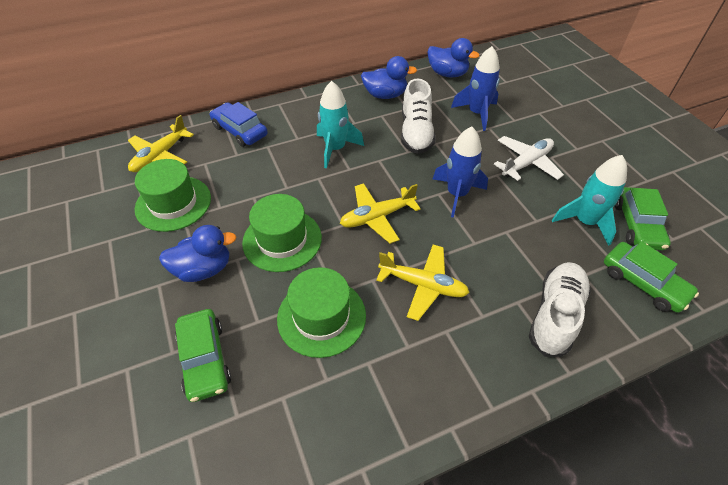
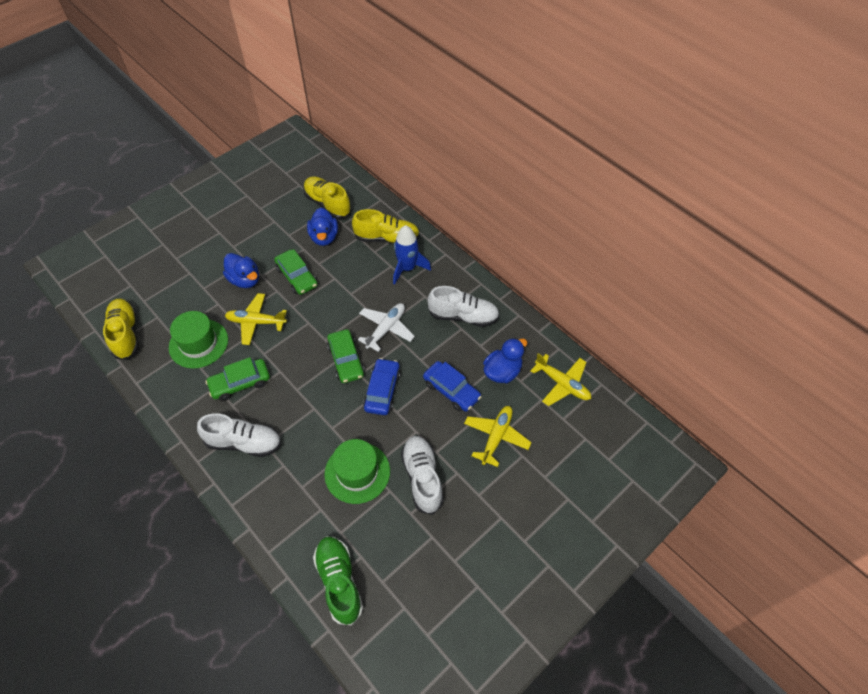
blue car: [210,102,268,147] = 1 -> [363,358,401,415] [423,361,481,412] = 2
blue rocket: [432,127,488,218] [451,46,500,131] = 2 -> [393,225,431,284] = 1
green hat: [135,159,211,232] [242,194,322,272] [277,267,366,358] = 3 -> [169,311,228,369] [324,439,390,504] = 2
green shoe: none = 0 -> [313,536,363,625] = 1
turquoise rocket: [317,81,364,168] [552,155,627,246] = 2 -> none = 0
white shoe: [401,78,436,154] [529,262,591,357] = 2 -> [197,413,281,457] [401,436,444,515] [427,286,499,327] = 3
yellow shoe: none = 0 -> [103,298,139,360] [303,176,352,219] [352,209,420,243] = 3

